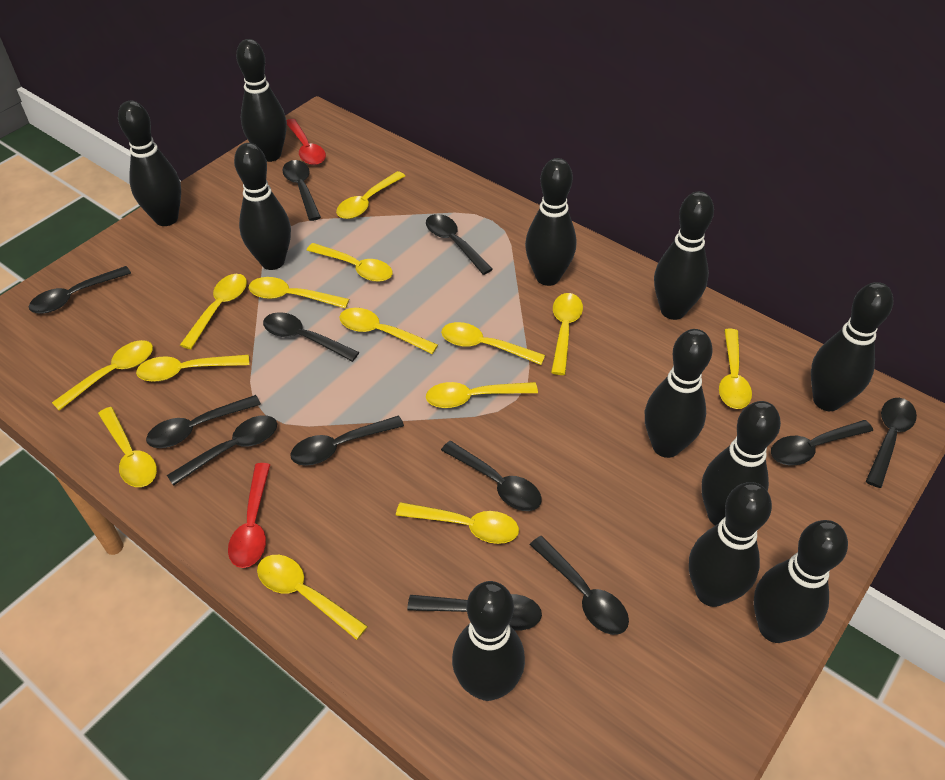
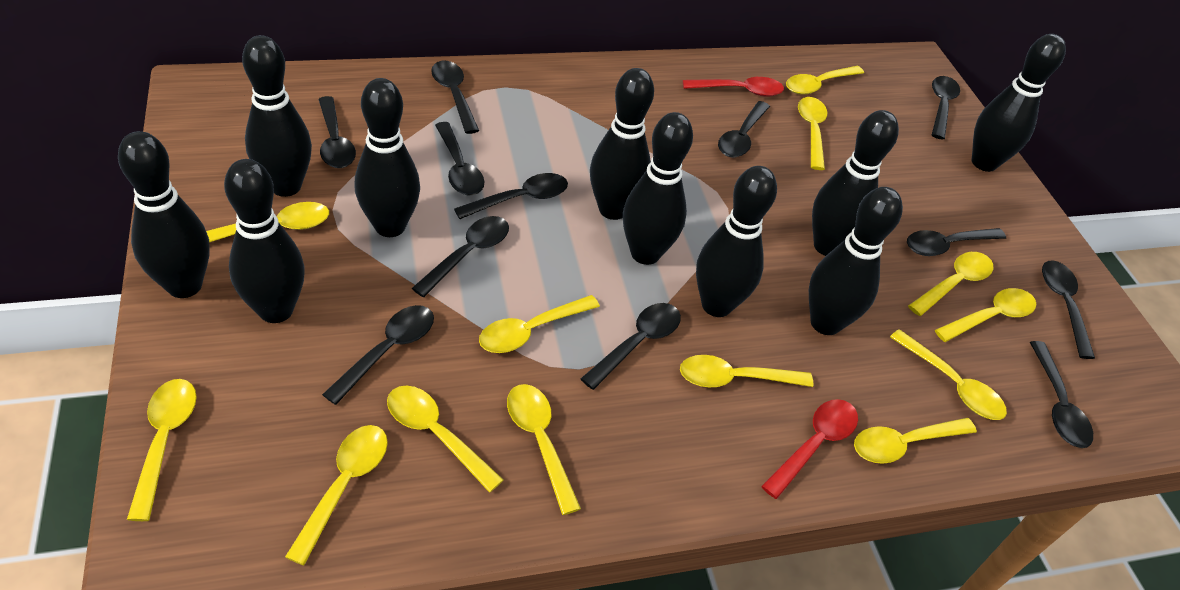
black bowling pin: [118,101,181,226] [234,143,291,270] [236,39,287,162] [452,581,525,701] [525,158,576,286] [645,329,713,458] [654,191,714,320] [689,482,772,607] [701,401,781,526] [753,520,848,643] [811,282,893,411] = 11 -> [118,131,210,298] [224,159,305,323] [242,35,312,197] [355,78,420,237] [590,68,654,220] [623,112,693,265] [696,166,777,317] [809,187,903,335] [812,110,899,256] [972,34,1066,172] = 10
yellow spoon: [52,340,153,411] [98,407,157,487] [136,355,249,382] [180,274,247,349] [249,277,349,308] [257,555,368,640] [306,243,393,282] [336,171,405,219] [339,308,438,354] [396,502,519,544] [426,382,538,408] [441,322,545,365] [551,293,583,375] [719,328,752,409] = 14 -> [127,379,197,521] [206,202,329,242] [285,425,388,565] [387,385,504,493] [479,295,600,353] [507,384,581,515] [680,355,813,388] [786,66,864,95] [798,97,827,170] [854,418,977,464] [890,329,1007,420] [908,252,993,316] [935,288,1036,342] = 13

